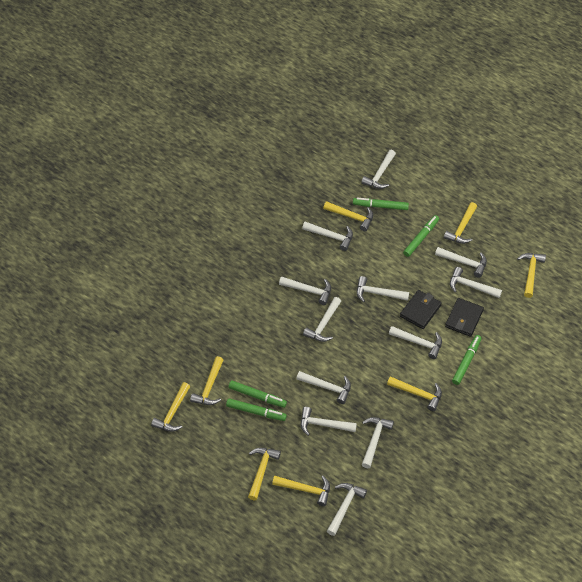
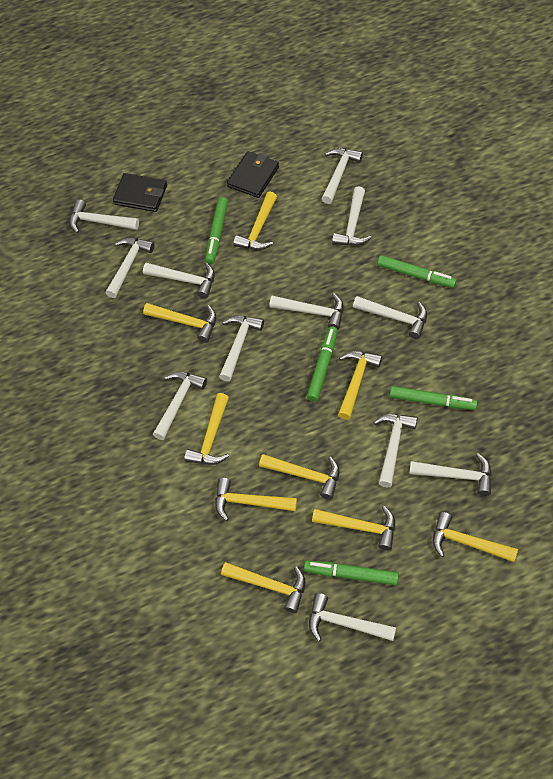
yellow hammer: [151,382,190,431] [190,356,224,405] [248,448,281,500] [272,476,330,506] [323,201,373,231] [387,376,442,411] [444,202,477,244] [517,253,546,298] = 8 -> [143,303,216,343] [184,393,229,465] [215,478,297,521] [221,562,305,613] [233,192,277,250] [259,454,340,500] [312,506,395,551] [338,351,382,420] [433,512,518,562] = 9

